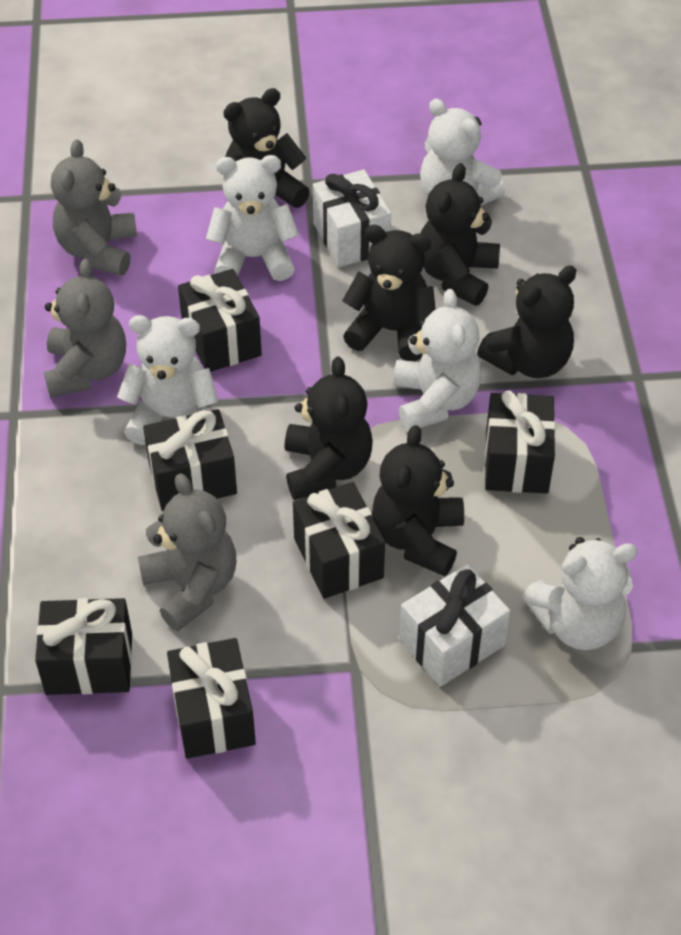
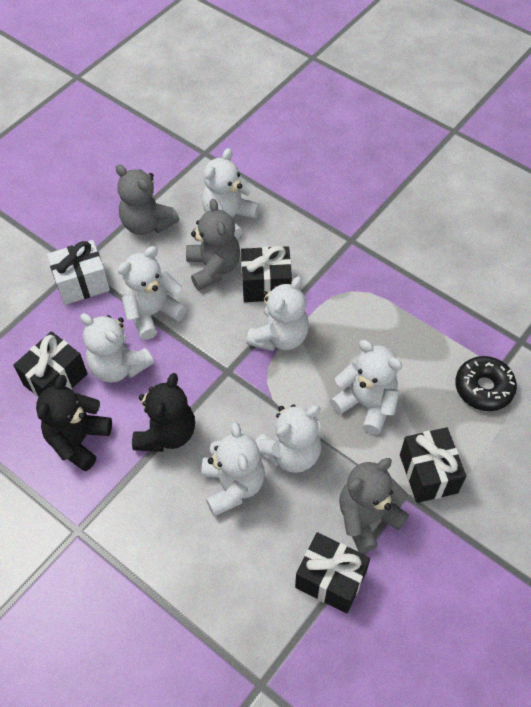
black donut: none = 0 -> [455,356,517,411] = 1
black gift: [35,598,132,695] [143,409,237,511] [167,638,256,759] [178,269,262,372] [293,482,385,599] [485,390,555,493] = 6 -> [13,331,88,398] [241,246,292,302] [295,532,370,614] [400,427,466,503] = 4
black teddy bear: [223,88,310,208] [284,357,373,500] [342,225,436,361] [372,425,464,576] [421,163,500,306] [477,266,576,378] = 6 -> [36,375,112,471] [132,373,195,452] = 2
white gift: [313,169,391,267] [399,564,510,687] = 2 -> [47,240,110,305] = 1
white teddy bear: [117,315,218,445] [206,155,299,281] [393,289,481,431] [420,99,505,206] [522,537,638,650] = 5 -> [80,313,154,383] [118,246,187,340] [201,422,265,516] [202,148,260,239] [246,276,309,351] [255,404,321,473] [330,340,402,435] = 7

